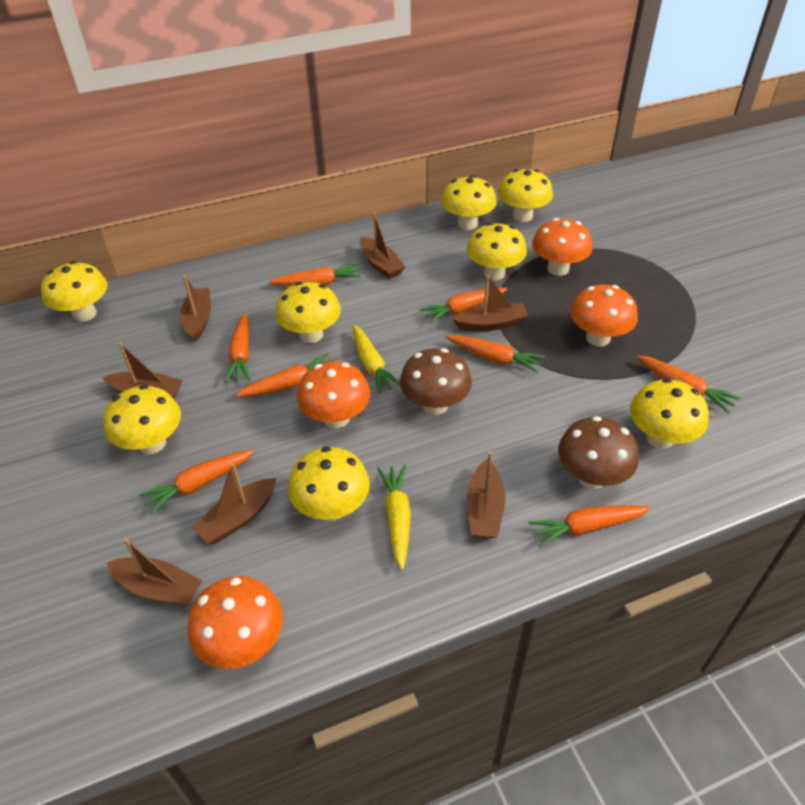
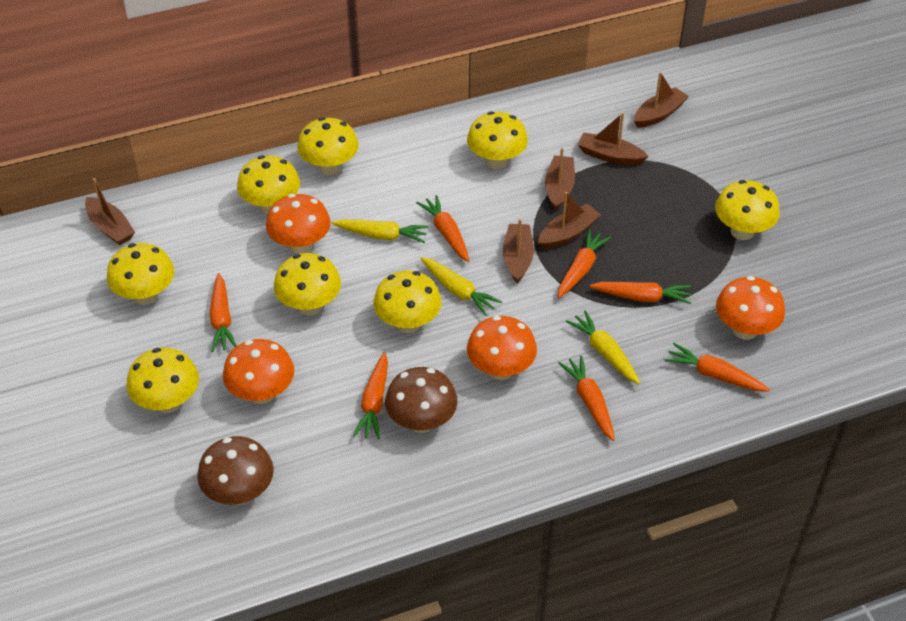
brown boat: [102,342,183,399] [107,538,202,606] [180,275,211,342] [192,463,276,544] [360,212,405,279] [452,275,528,331] [467,451,505,538] = 7 -> [85,178,135,245] [503,219,534,283] [538,192,601,249] [545,148,575,210] [577,112,649,165] [634,72,689,128] = 6
orange carrot: [139,450,254,515] [224,313,250,383] [235,353,334,397] [269,264,361,286] [419,288,507,324] [446,335,545,373] [528,506,651,548] [637,356,741,414] = 8 -> [210,273,237,352] [353,352,388,439] [416,195,470,262] [558,229,611,298] [558,355,615,441] [589,282,691,304] [665,343,770,392] = 7
yellow carrot: [353,325,400,394] [377,465,411,570] = 2 -> [332,219,429,243] [420,257,502,316] [566,310,641,385] = 3

